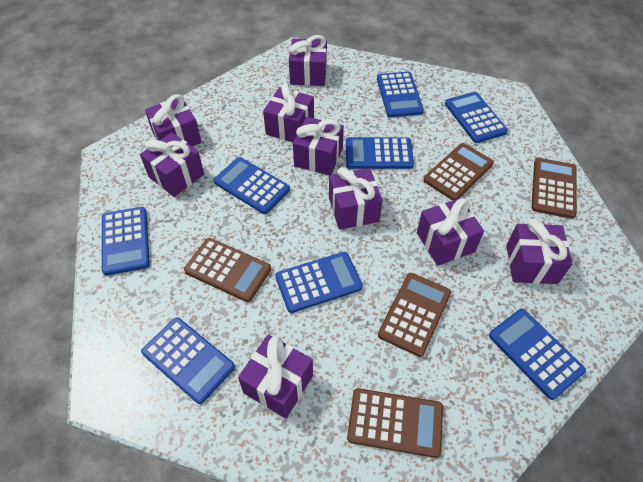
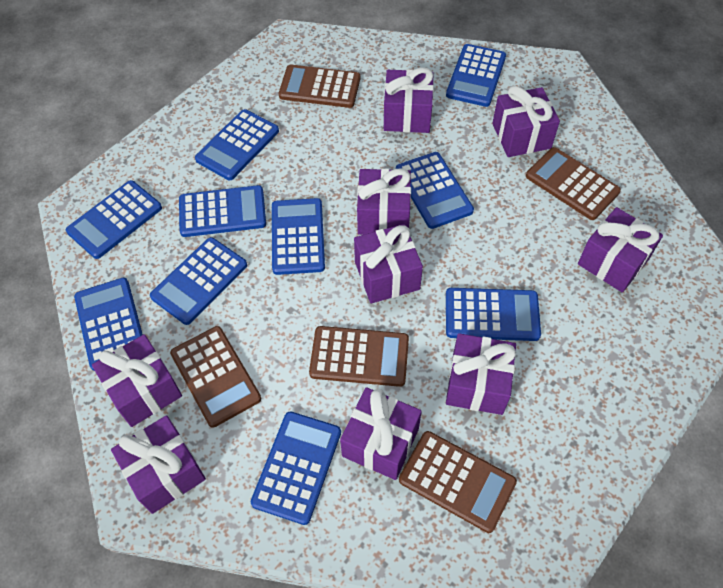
blue calculator: [102,207,150,276] [141,318,235,404] [214,157,290,214] [275,252,363,313] [346,137,414,169] [377,72,424,117] [445,92,508,143] [489,309,586,400] = 8 -> [66,180,162,259] [74,278,143,371] [150,237,247,325] [179,185,266,237] [195,109,279,180] [251,412,341,525] [272,198,325,275] [396,152,474,229] [446,44,506,107] [446,288,541,341] = 10

